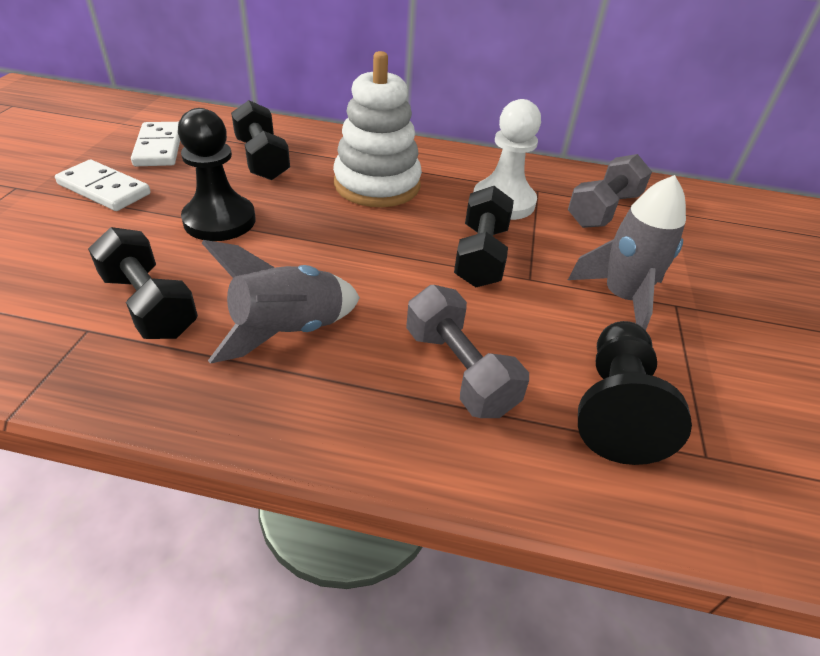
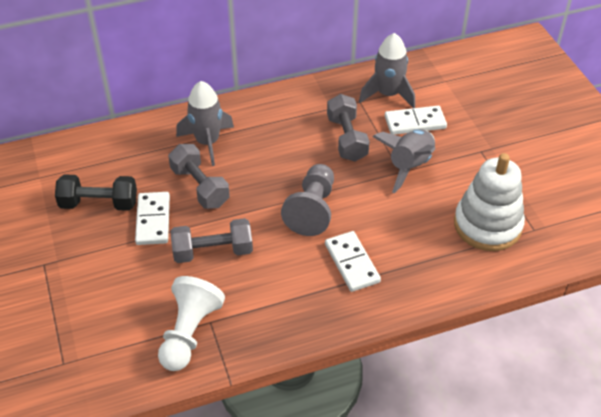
black dumbbell: [88,227,198,339] [231,100,290,180] [454,186,514,287] = 3 -> [55,175,137,211] = 1
black pawn: [178,108,256,241] [578,321,692,465] = 2 -> none = 0
grey dumbbell: [406,285,529,418] [568,154,652,228] = 2 -> [168,144,230,209] [171,218,253,263] [327,94,370,161] = 3
grey pawn: none = 0 -> [281,164,334,236] = 1
grey rocket: [202,240,360,364] [568,175,686,331] = 2 -> [176,81,234,166] [359,33,415,108] [372,129,435,193] = 3
white domino: [55,160,151,211] [131,122,180,166] = 2 -> [135,192,170,245] [325,231,381,292] [385,106,447,135] = 3

